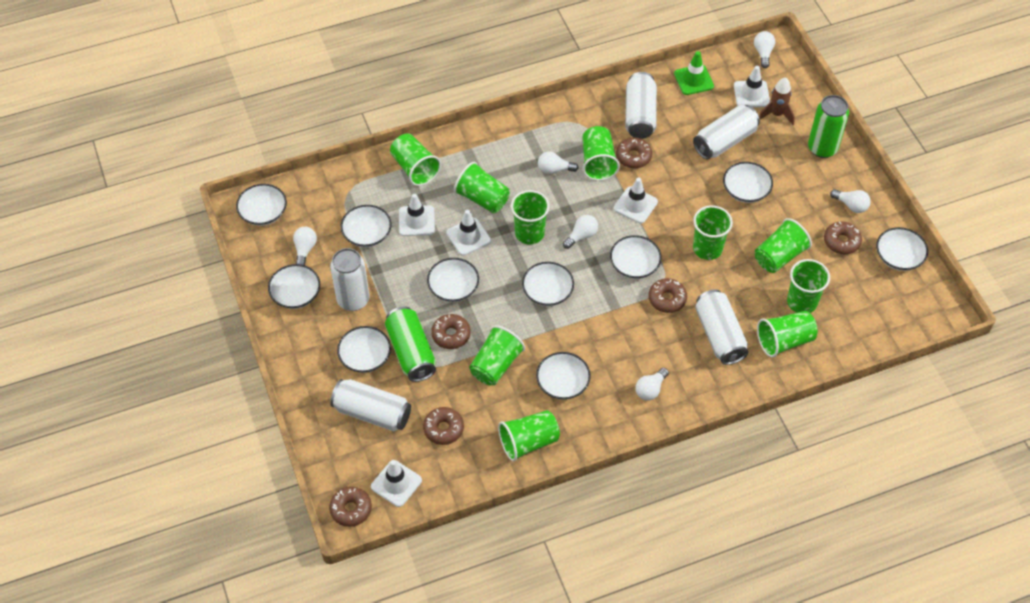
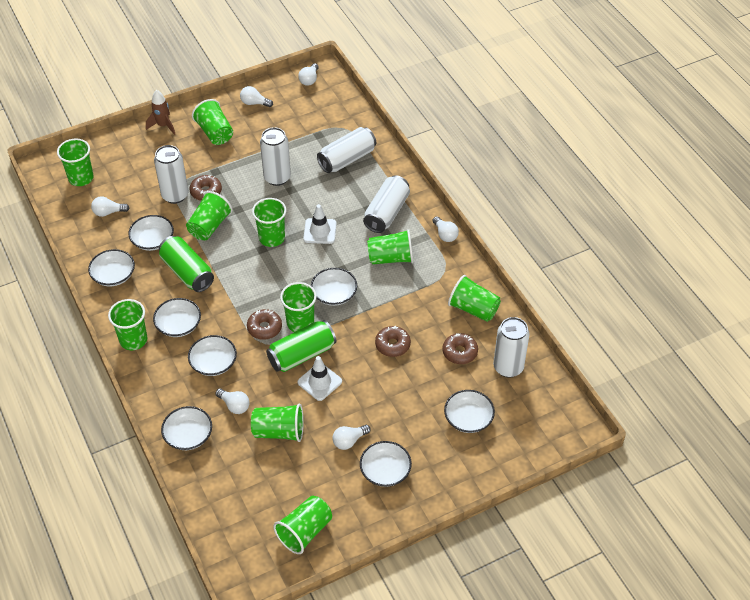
brown donut: [329,487,372,527] [423,407,464,445] [431,314,471,349] [616,137,652,168] [648,278,687,313] [824,221,862,254] = 6 -> [189,175,222,201] [247,309,282,340] [375,326,411,357] [442,333,478,364] = 4
green traffic cone: [674,51,714,95] = 1 -> none = 0
white bowl: [236,184,287,226] [268,264,320,309] [337,326,391,373] [341,205,392,247] [427,258,479,302] [522,262,574,306] [536,352,591,400] [610,235,662,279] [723,162,773,203] [876,227,928,271] = 10 -> [88,249,135,286] [128,215,174,251] [153,298,201,337] [161,406,212,450] [188,335,237,376] [311,268,357,306] [360,441,412,487] [444,390,495,433] = 8
white traffic cone: [371,460,422,507] [399,194,435,236] [446,210,491,256] [614,178,658,223] [734,66,770,108] = 5 -> [297,356,342,401] [303,204,337,244] = 2

